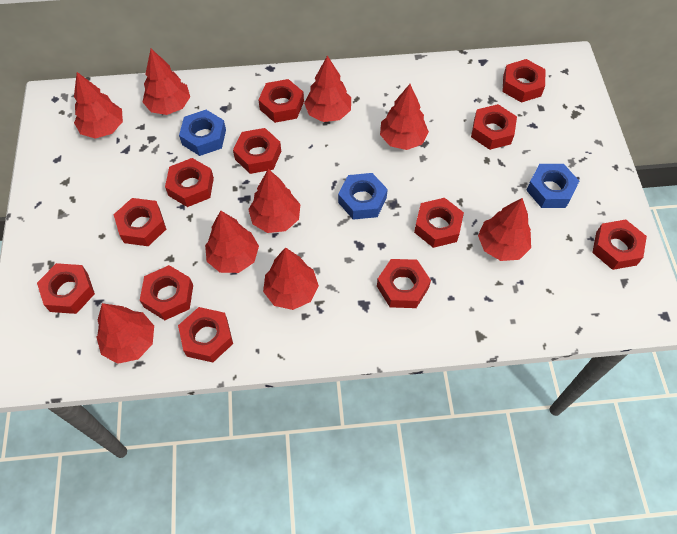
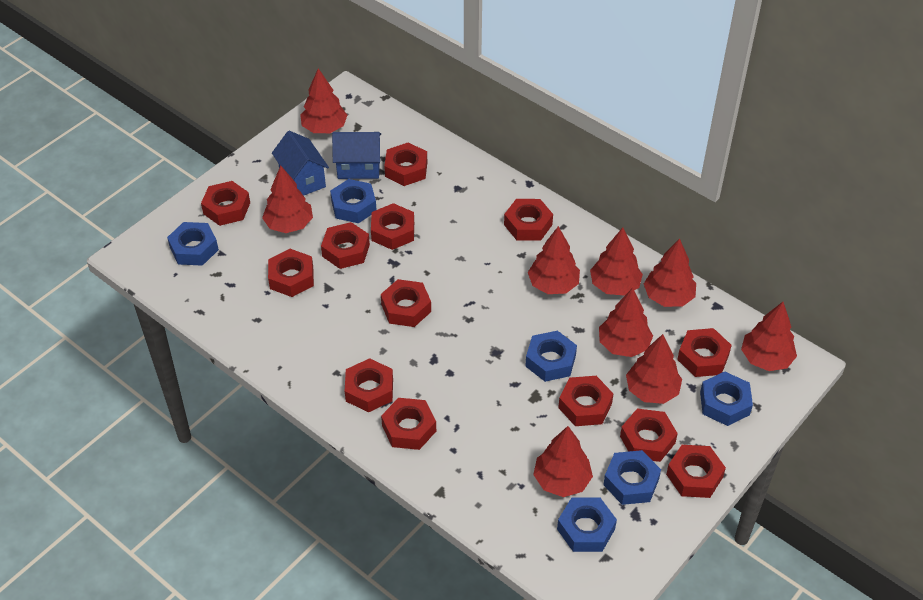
blue house: none = 0 -> [272,131,329,196] [332,132,381,179] = 2
blue nut: [179,110,226,156] [338,173,388,220] [526,164,579,208] = 3 -> [167,222,219,266] [330,179,376,223] [525,330,577,382] [557,498,617,552] [603,450,661,505] [700,371,753,426] = 6
red nut: [37,263,95,314] [113,198,166,246] [140,265,193,320] [165,158,214,207] [178,307,233,363] [233,128,281,174] [258,79,304,123] [377,259,431,308] [414,198,464,248] [471,104,517,150] [502,59,546,103] [592,220,647,270] = 12 -> [201,181,250,226] [268,249,314,297] [321,222,370,269] [345,358,393,412] [371,203,414,250] [381,279,431,327] [381,398,436,450] [384,143,427,186] [504,199,553,241] [558,376,614,426] [620,409,678,462] [666,445,726,498] [677,328,732,377] = 13

